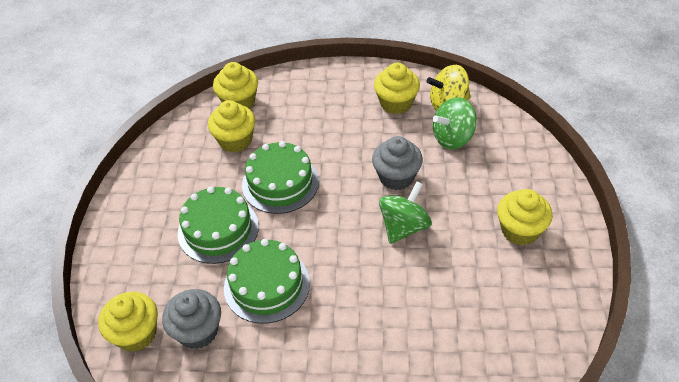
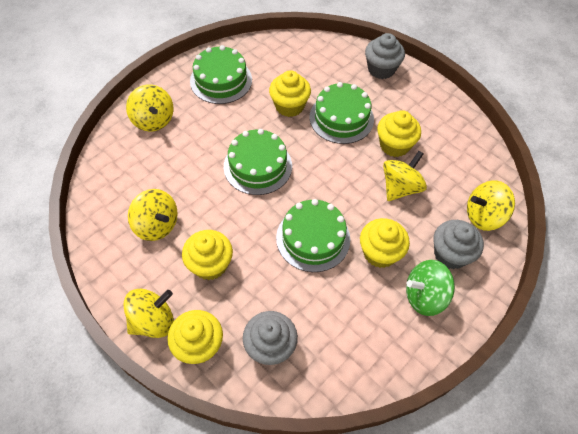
green cake: [178,186,259,264] [224,239,310,324] [242,141,319,214] = 3 -> [190,45,252,104] [224,129,292,195] [276,199,350,272] [309,82,374,144] = 4
green spinning top: [379,181,432,244] [433,97,477,149] = 2 -> [406,260,455,316] = 1
grey cupcake: [162,289,221,349] [372,136,423,190] = 2 -> [243,311,298,365] [365,33,405,79] [433,220,484,269] = 3
yellow spinning top: [426,65,471,111] = 1 -> [123,288,174,338] [126,84,173,132] [128,189,178,241] [383,151,427,201] [467,180,515,231] = 5

